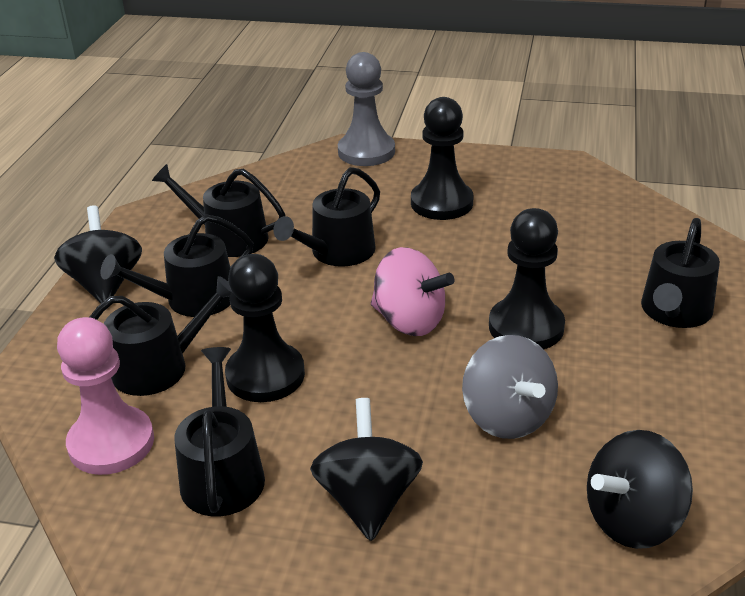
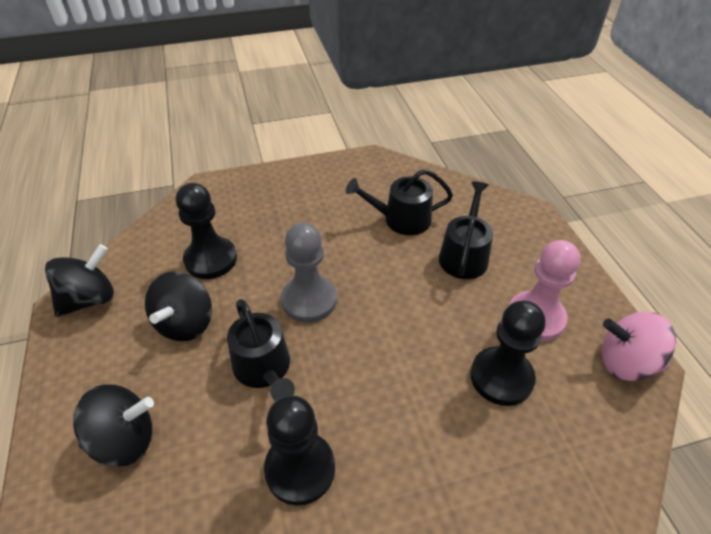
black watering can: [90,276,232,396] [101,214,253,317] [152,164,285,257] [174,347,265,516] [273,167,380,267] [641,218,720,328] = 6 -> [227,299,295,401] [346,169,453,235] [439,181,493,279] = 3
grey spinning top: [462,335,558,439] = 1 -> none = 0

